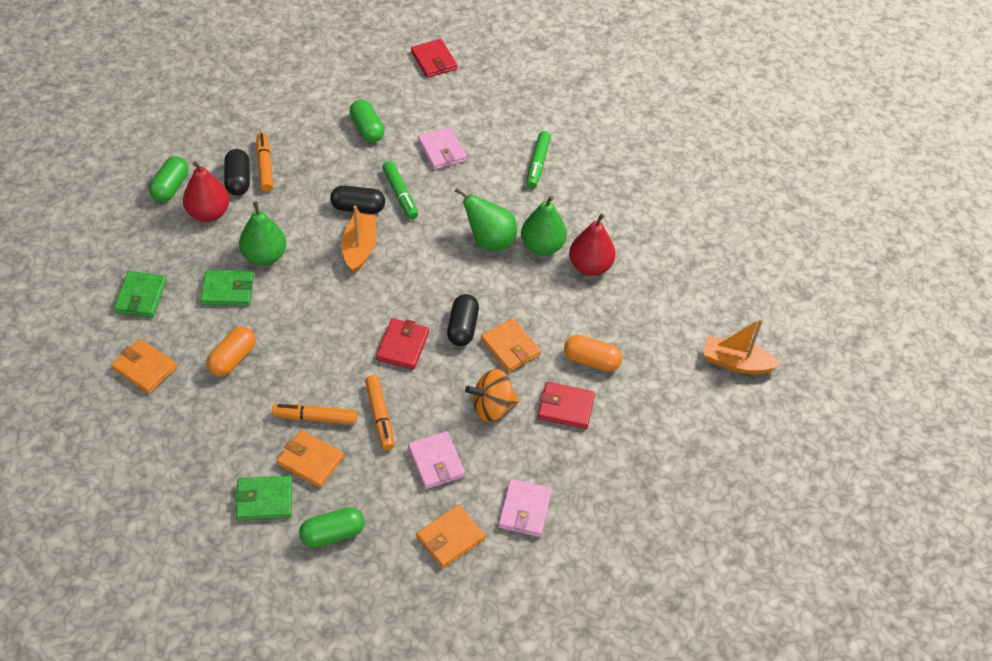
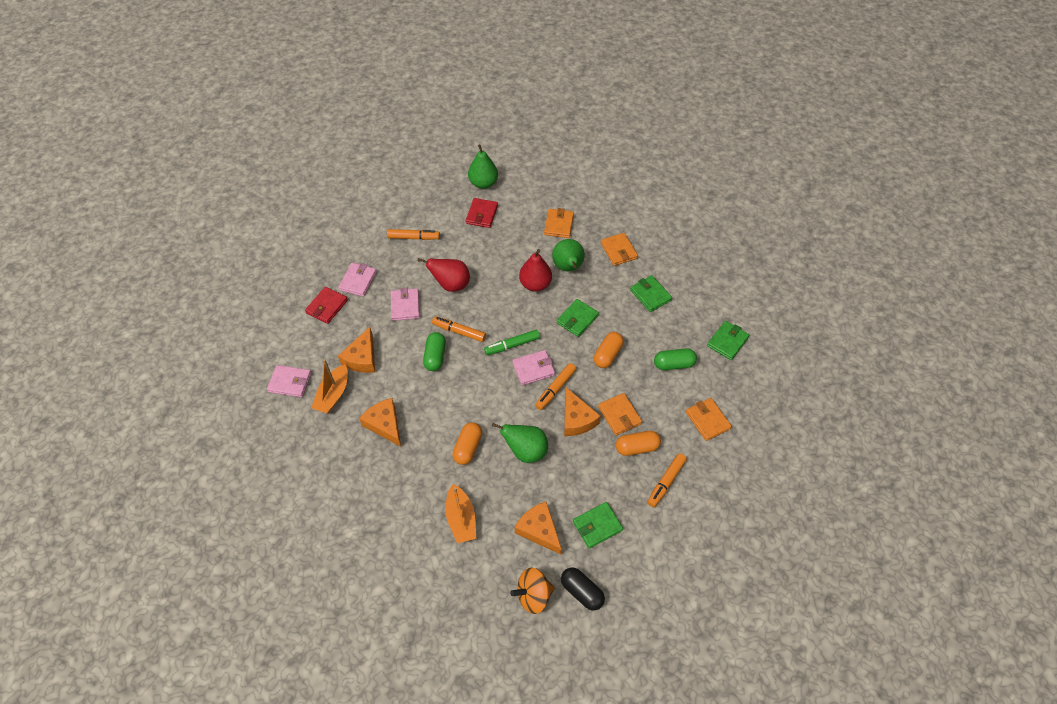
black capsule: [224,149,250,196] [330,186,385,214] [447,294,479,346] = 3 -> [561,567,605,611] = 1
green capsule: [149,156,188,202] [299,507,365,548] [349,100,384,142] = 3 -> [423,332,446,371] [654,348,697,370] = 2
green marker: [382,161,418,220] [526,131,551,189] = 2 -> [484,330,540,355] = 1
green wallet: [114,271,167,318] [200,270,254,306] [234,476,292,521] = 3 -> [557,299,599,337] [573,502,623,549] [630,275,672,312] [707,321,749,360] = 4
orange capsule: [207,326,256,376] [564,335,622,371] = 2 -> [452,422,482,465] [594,332,624,368] [616,431,661,456] = 3
orange cheese: none = 0 -> [338,327,375,373] [359,398,401,447] [515,501,562,555] [564,387,601,436] = 4
orange marker: [256,132,273,192] [272,404,357,425] [365,375,395,450] = 3 -> [387,229,440,240] [432,316,486,342] [535,363,576,410] [647,453,687,507] = 4
pink wallet: [408,431,465,489] [418,127,467,170] [498,479,552,537] = 3 -> [267,365,311,397] [338,263,377,297] [391,288,420,321] [512,350,555,385] = 4
red wallet: [376,318,429,370] [411,39,457,78] [538,382,595,429] = 3 -> [305,287,348,324] [466,198,498,228] = 2

